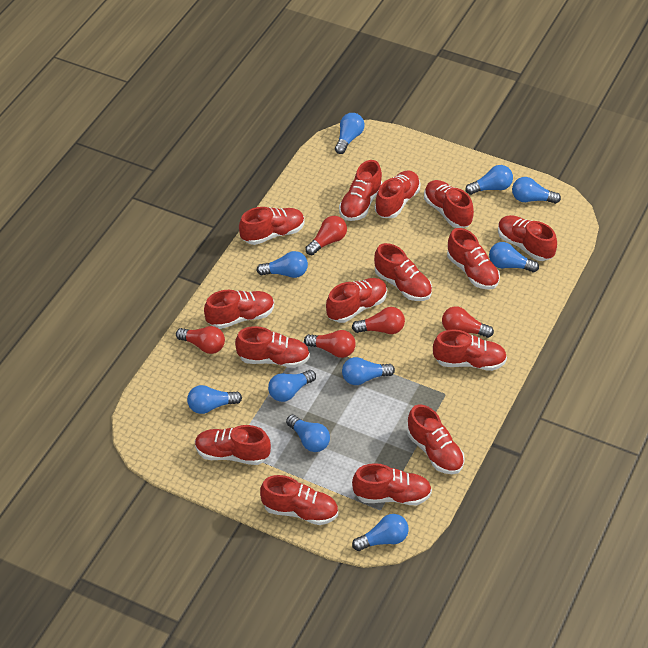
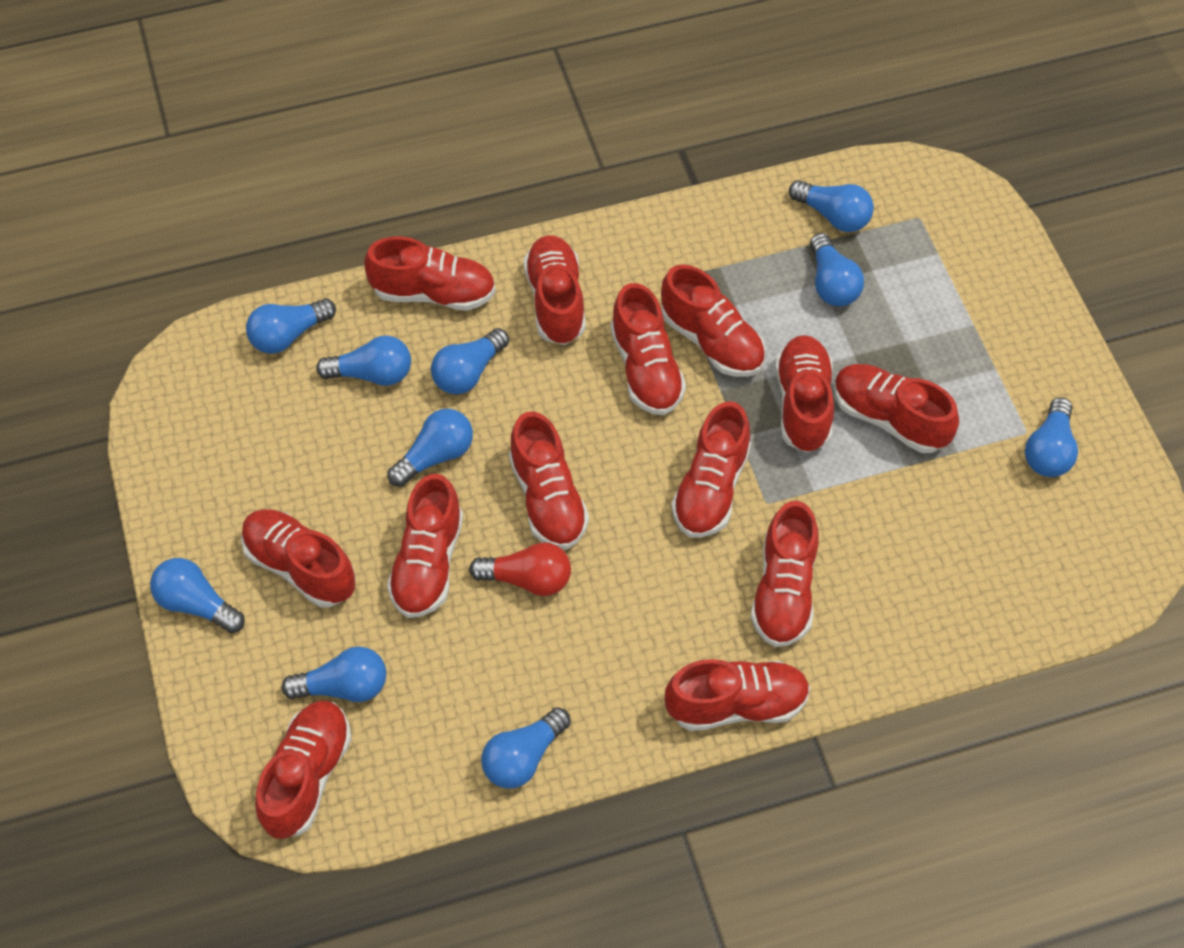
red light bulb: [176,326,225,354] [304,330,356,358] [305,216,347,255] [352,307,405,334] [442,306,494,338] = 5 -> [469,542,571,596] = 1
red shoe: [195,425,271,465] [204,290,274,329] [235,326,310,368] [239,207,304,245] [260,475,338,525] [326,278,387,323] [339,160,382,221] [352,463,432,505] [374,243,432,301] [375,170,420,218] [407,405,465,474] [424,180,474,228] [433,330,507,371] [447,228,500,290] [498,215,557,261] = 15 -> [241,509,356,607] [255,701,352,839] [364,236,496,311] [387,474,463,618] [509,411,589,550] [523,235,586,345] [610,283,686,415] [661,264,766,377] [665,659,810,731] [671,401,751,538] [751,501,819,647] [775,335,834,453] [834,364,959,453] = 13

